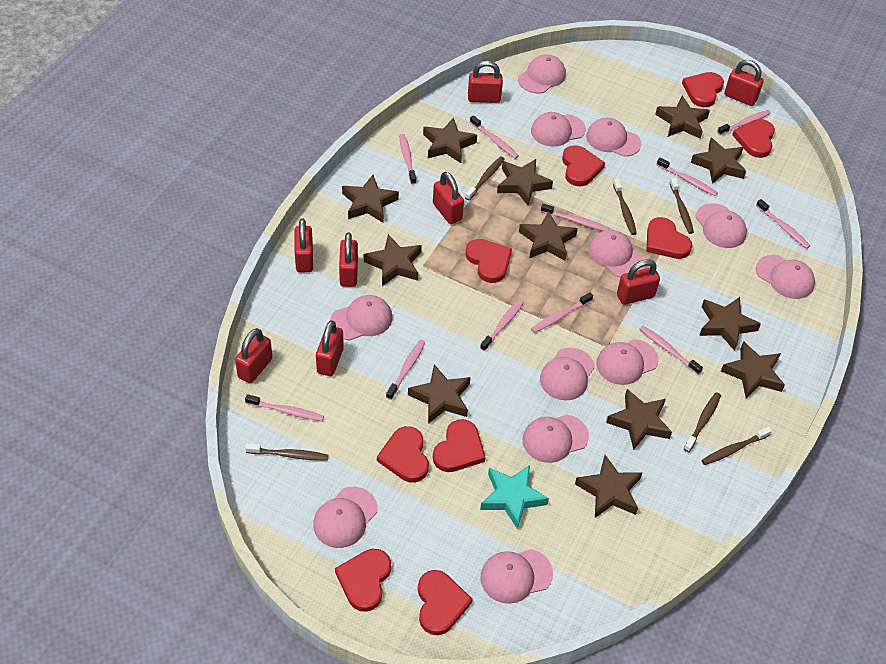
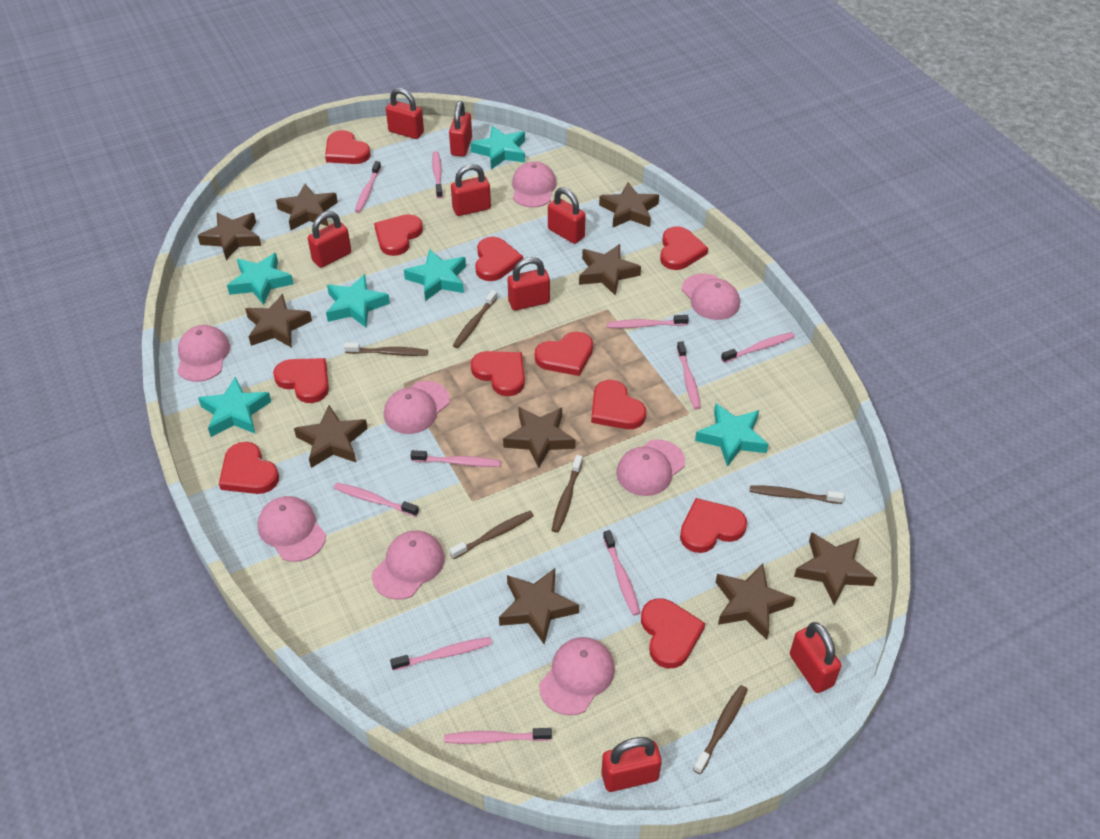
brown star: [342,175,399,223] [364,234,422,286] [408,364,471,424] [423,118,477,163] [497,159,553,205] [519,212,578,261] [575,455,642,518] [606,389,672,450] [655,96,710,139] [691,138,746,184] [699,297,761,351] [721,341,785,398] = 12 -> [198,212,261,260] [245,294,312,348] [276,184,338,230] [294,405,368,468] [499,568,579,644] [503,407,576,468] [579,244,641,295] [599,182,659,227] [716,563,795,640] [794,532,877,605] = 10
pink cap: [313,487,378,548] [330,295,392,341] [480,549,553,604] [518,54,566,94] [523,414,589,463] [531,112,586,147] [540,348,595,401] [586,118,641,157] [588,230,643,278] [596,339,659,385] [695,203,747,248] [756,255,815,299] = 12 -> [177,325,230,382] [258,496,326,562] [372,531,445,600] [384,381,450,434] [512,162,556,207] [539,637,615,715] [616,439,685,496] [682,273,740,320] = 8
pink toothbrush: [245,394,324,421] [386,340,425,400] [399,134,416,184] [470,115,519,159] [480,299,524,351] [531,292,593,333] [541,204,609,231] [640,326,703,375] [657,157,718,196] [717,110,771,135] [756,199,810,249] = 11 -> [334,483,419,517] [355,161,381,213] [390,637,492,671] [411,450,501,467] [432,151,443,199] [444,728,552,744] [603,530,640,616] [607,315,689,328] [677,341,701,409] [721,332,795,363] = 10
red heart: [335,549,391,612] [377,426,429,483] [418,570,473,635] [433,419,486,472] [465,239,512,283] [562,145,605,187] [646,217,692,259] [682,72,724,107] [732,119,775,158] = 9 -> [219,442,279,494] [273,358,329,403] [325,130,371,164] [374,214,423,256] [471,351,525,396] [475,237,523,281] [535,332,593,376] [591,380,646,429] [641,598,705,668] [660,226,708,270] [680,498,747,553] = 11
turquoise star: [480,465,549,530] = 1 -> [198,377,271,437] [227,253,294,305] [326,274,390,328] [404,249,466,301] [471,126,525,169] [695,403,768,467] = 6

